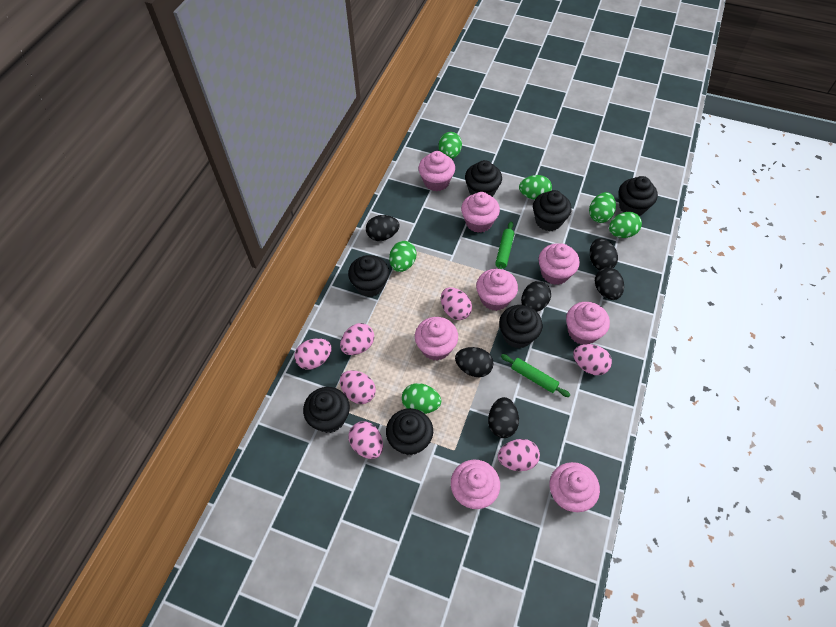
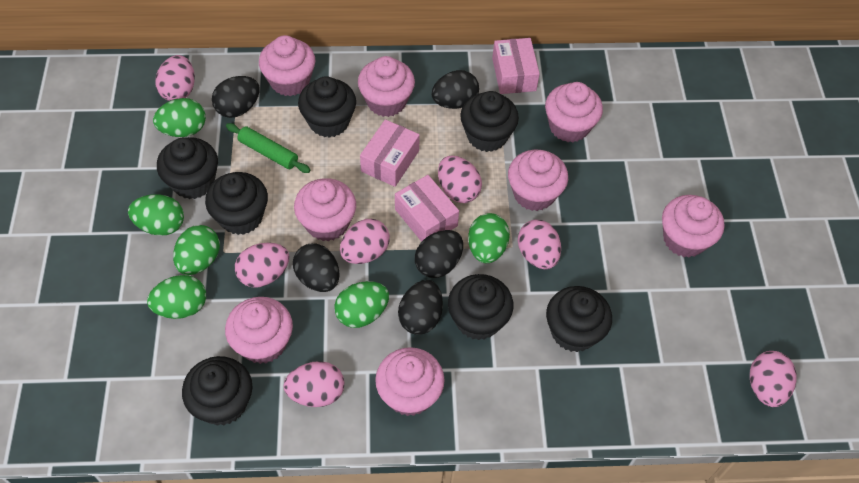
black egg: [366,215,400,241] [455,347,494,377] [488,397,519,438] [521,281,551,312] [590,238,618,270] [595,267,624,300] = 6 -> [212,76,260,118] [293,243,339,292] [398,280,443,335] [415,230,463,278] [432,70,479,109] = 5
green rolling pin: [495,221,514,269] [501,354,570,397] = 2 -> [226,123,311,173] = 1
pink box: none = 0 -> [360,119,420,187] [395,175,459,242] [492,38,540,94] = 3

